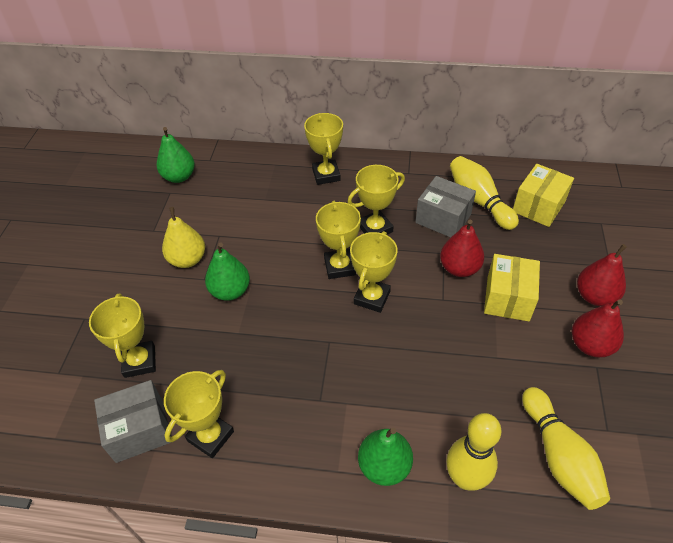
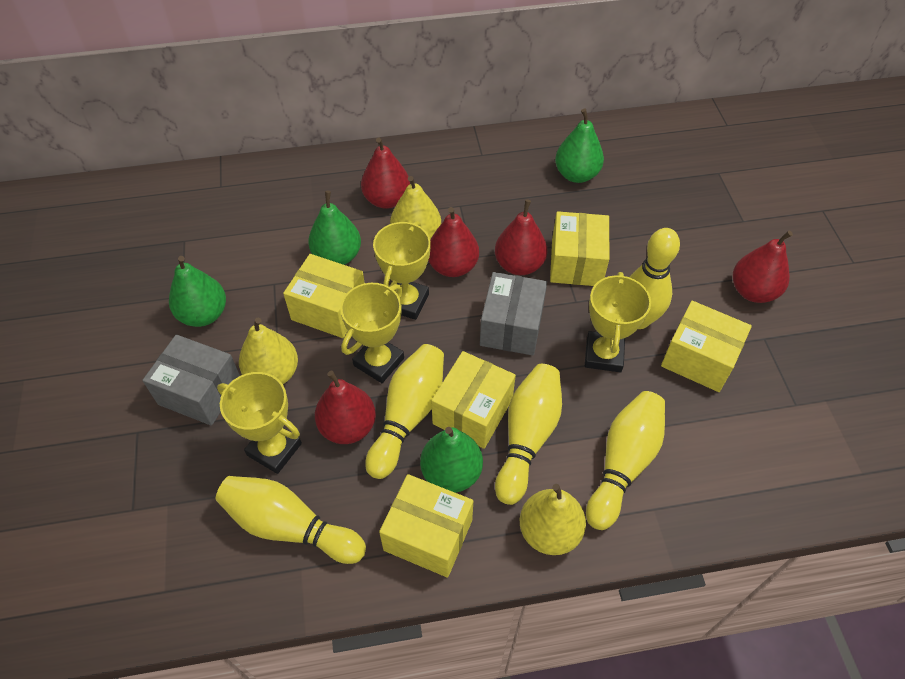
green pear: [157,127,195,183] [205,242,250,301] [358,428,413,486] = 3 -> [169,256,226,327] [308,190,361,265] [420,427,483,493] [555,108,604,183] = 4
red pear: [440,220,484,277] [572,299,624,357] [577,244,627,306] = 3 -> [315,371,376,444] [361,138,410,209] [428,207,479,277] [495,199,547,275] [733,231,793,303] = 5
yellow bowling pin: [446,413,501,491] [450,156,519,230] [522,387,610,510] = 3 -> [216,476,366,564] [365,344,444,479] [495,364,562,505] [586,391,665,530] [630,228,680,329] = 5
yellow box: [484,254,540,321] [513,164,574,227] = 2 -> [283,254,365,338] [379,474,473,578] [431,351,516,449] [550,211,610,286] [661,301,752,392] = 5
yellow pear: [162,207,205,268] = 1 -> [239,318,298,384] [390,176,441,239] [520,484,586,555] = 3
yellow trophy: [89,293,156,378] [164,370,234,458] [304,113,343,185] [316,201,361,279] [348,165,405,235] [350,231,398,313] = 6 -> [217,372,302,474] [340,283,404,383] [373,221,431,320] [585,272,651,372] = 4

